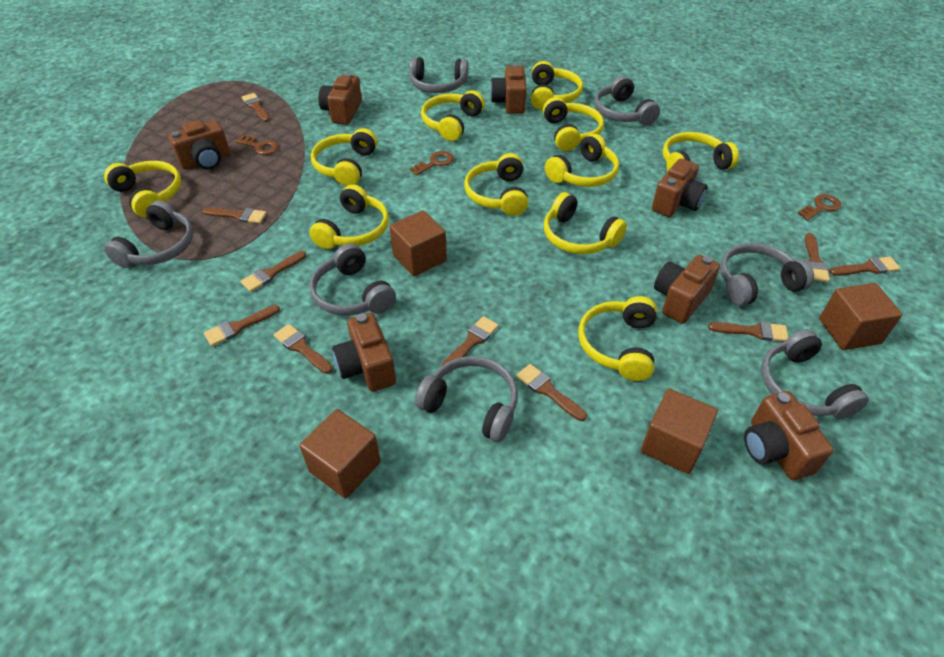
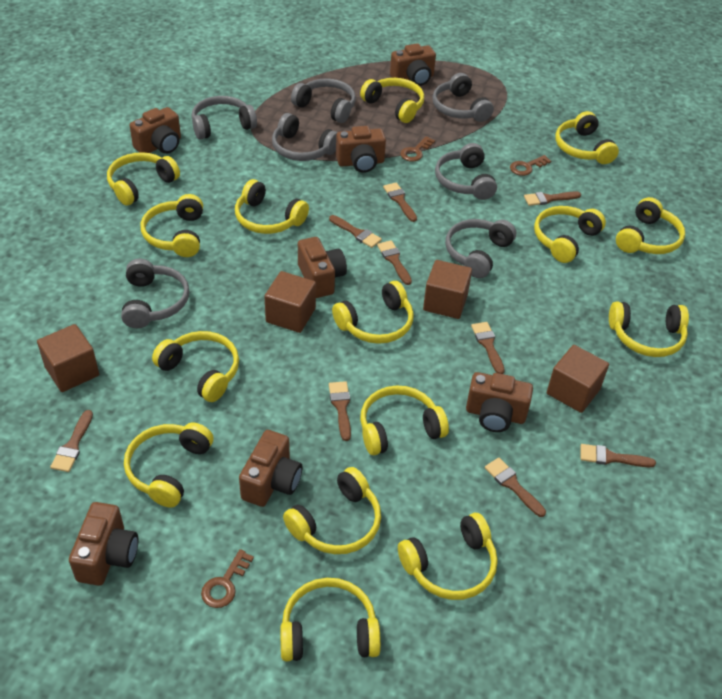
brown brush: [202,207,267,224] [204,305,280,346] [240,251,306,292] [242,93,270,122] [273,324,333,374] [442,316,499,366] [516,364,587,421] [708,322,788,342] [805,233,830,282] [829,257,900,276] = 10 -> [50,410,93,472] [329,215,382,248] [329,381,351,441] [377,240,412,285] [383,182,417,222] [471,322,505,374] [485,458,546,517] [524,191,581,206] [580,444,656,467] = 9
yellow headphones: [104,161,181,217] [309,184,389,249] [311,128,377,186] [421,90,485,141] [464,153,528,216] [531,61,583,110] [543,97,604,151] [544,192,627,254] [545,134,619,187] [578,296,657,381] [663,132,739,172] = 11 -> [107,152,180,206] [124,422,214,508] [141,194,203,257] [152,331,239,402] [235,179,309,234] [280,578,381,661] [283,467,381,554] [332,281,414,344] [360,78,424,123] [360,385,449,455] [398,513,498,600] [534,206,606,263] [555,111,619,164] [609,302,689,357] [616,197,685,254] = 15

